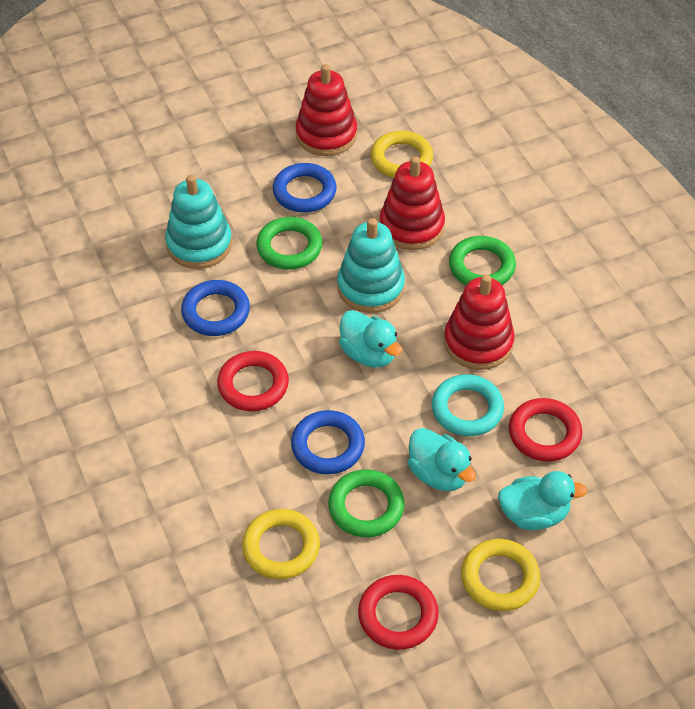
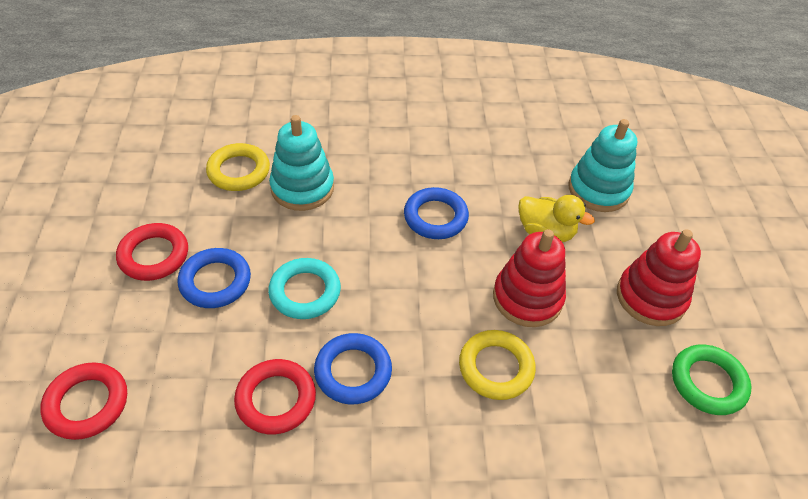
green ring: [256,217,323,270] [328,469,405,537] [449,236,516,285] = 3 -> [672,344,751,415] = 1
red stacking toy: [296,64,357,156] [380,156,445,250] [444,274,515,370] = 3 -> [493,229,566,327] [617,229,701,326] = 2
turquoise duck: [339,310,402,368] [408,428,476,491] [498,471,587,530] = 3 -> none = 0
yellow duck: none = 0 -> [518,195,595,242] = 1
yellow ring: [242,509,320,579] [371,131,433,178] [461,539,540,611] = 3 -> [206,143,270,191] [459,330,536,400] = 2

